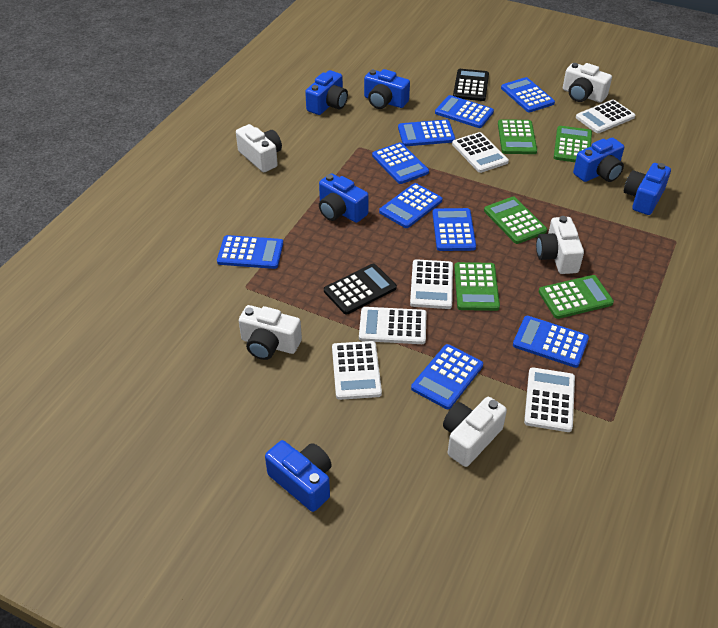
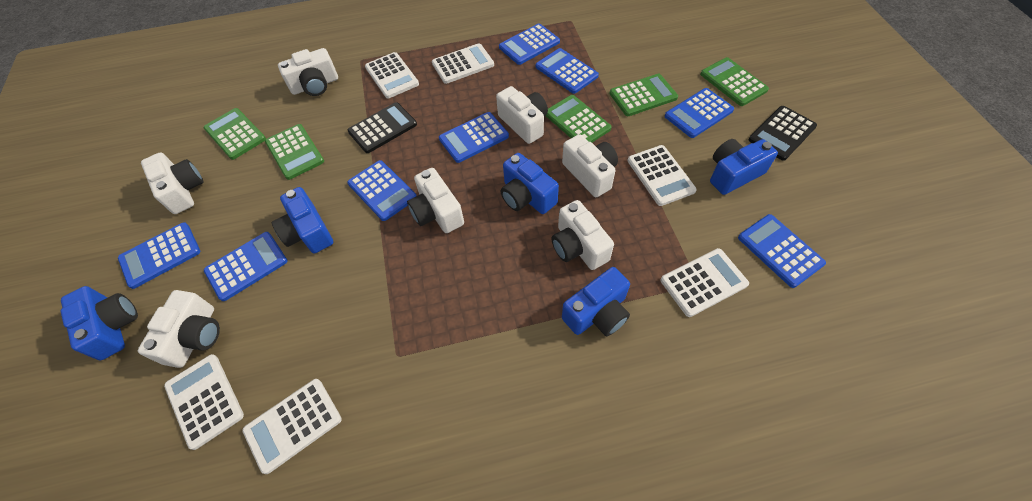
blue calculator: [217,235,283,269] [372,142,429,184] [379,183,442,228] [398,120,455,146] [411,344,483,409] [432,208,476,251] [435,95,494,128] [501,77,555,112] [513,316,589,368] = 9 -> [118,222,200,289] [204,232,288,301] [347,160,417,221] [439,112,509,163] [499,23,560,65] [536,48,599,94] [665,88,734,138] [738,214,826,288] = 8
blue camera: [265,440,332,512] [305,70,348,115] [319,173,369,223] [364,69,410,109] [573,137,624,182] [624,163,671,215] = 6 -> [61,286,138,360] [272,187,333,253] [501,153,559,214] [562,267,630,336] [710,139,778,195] = 5
white camera: [236,124,282,172] [239,305,302,360] [443,397,507,467] [536,216,584,274] [563,63,612,103] = 5 -> [138,290,220,368] [141,152,203,214] [278,48,338,96] [407,168,464,233] [496,86,548,144] [551,200,614,270] [562,134,618,197] = 7

